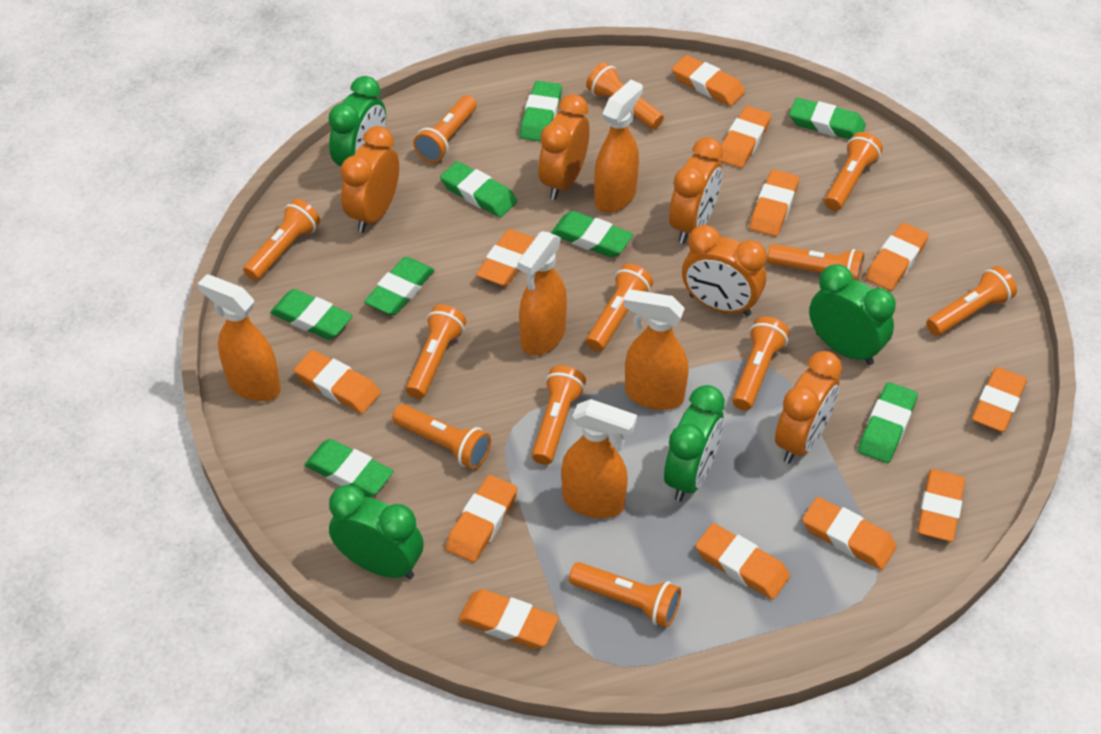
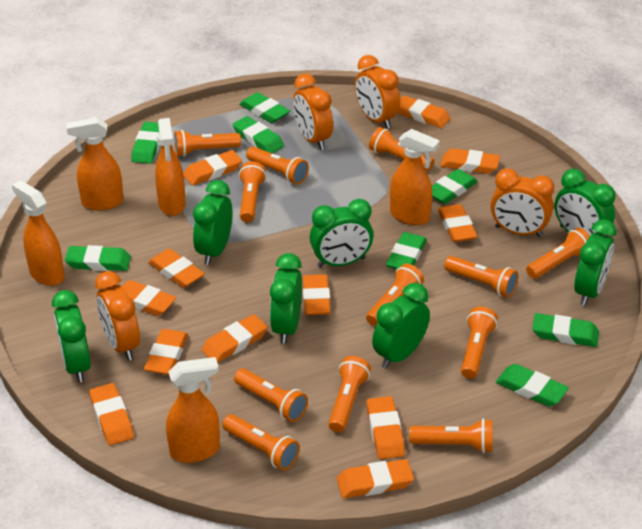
green clock: [328,76,386,166] [329,485,424,579] [664,385,725,502] [809,265,896,365] = 4 -> [52,290,91,382] [193,180,233,265] [270,253,302,344] [310,199,373,268] [372,283,430,369] [555,169,616,235] [574,219,616,306] = 7
orange clock: [340,126,399,233] [539,94,590,200] [669,137,723,244] [682,225,767,316] [775,351,842,464] = 5 -> [95,271,140,360] [293,73,333,150] [355,55,400,129] [491,168,554,237] = 4

